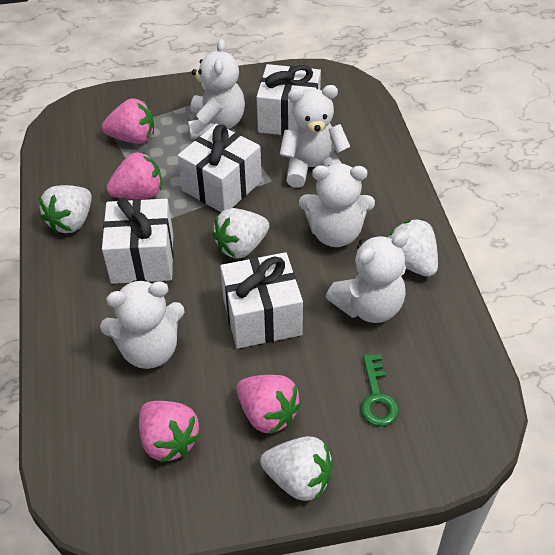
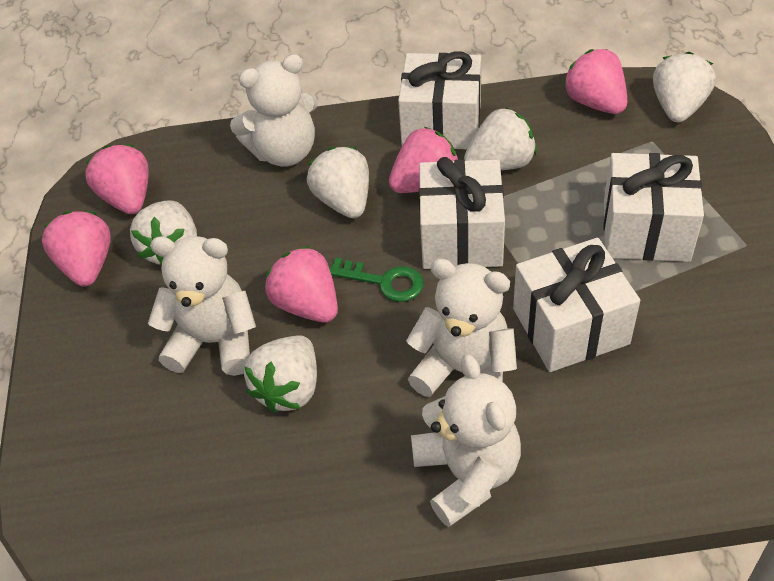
pink strawberry: [102,98,154,144] [106,152,162,199] [139,401,201,463] [237,375,301,435] = 4 -> [42,211,111,287] [85,145,149,214] [265,246,338,323] [389,127,458,193] [563,49,627,114] = 5
white strawberry: [39,185,92,234] [213,208,269,259] [260,436,332,501] [388,219,438,277] = 4 -> [130,200,197,265] [244,335,317,413] [307,147,369,218] [464,108,537,170] [653,52,716,122] = 5
white teddy bear: [100,280,185,369] [188,39,245,139] [279,85,350,188] [299,163,375,247] [326,232,408,323] = 5 -> [148,236,256,376] [230,54,318,167] [406,259,517,397] [411,354,521,527] = 4

